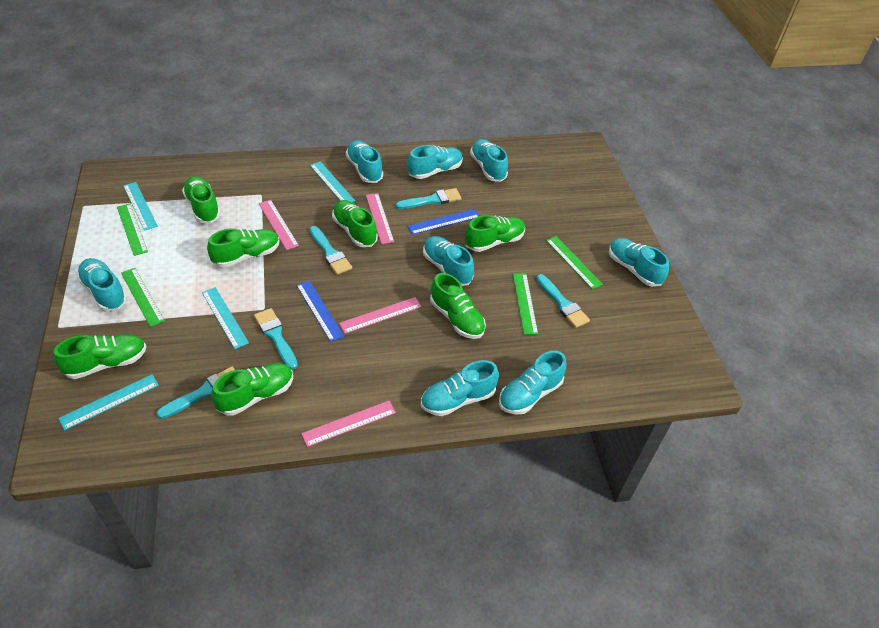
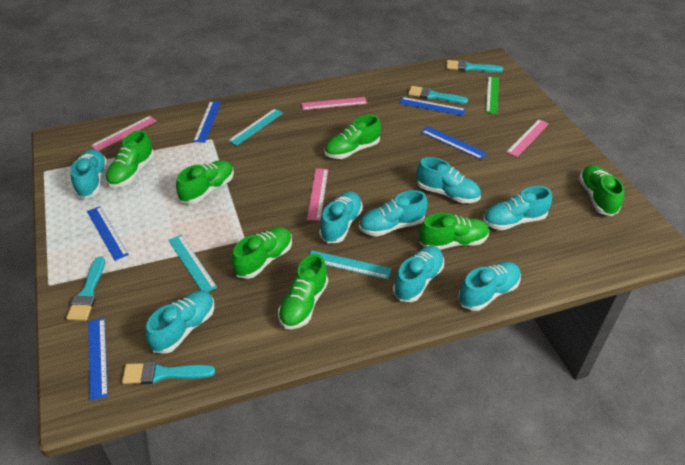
blue ruler: [296,280,344,342] [407,209,479,235] = 2 -> [87,206,129,261] [88,318,108,400] [193,101,221,143] [399,97,466,116] [421,126,487,159] = 5
green ruler: [117,204,148,256] [121,268,165,327] [513,274,538,335] [546,236,603,289] = 4 -> [486,76,499,114] = 1
turquoise brush: [156,367,235,419] [254,308,298,370] [310,226,352,275] [395,188,462,209] [536,274,590,328] = 5 -> [66,257,105,321] [122,361,215,384] [408,86,468,104] [446,60,503,72] = 4
turquoise ruler: [58,375,159,431] [123,182,158,231] [202,287,249,349] [310,161,355,202] = 4 -> [168,235,217,292] [228,108,283,145] [309,250,391,280] = 3

